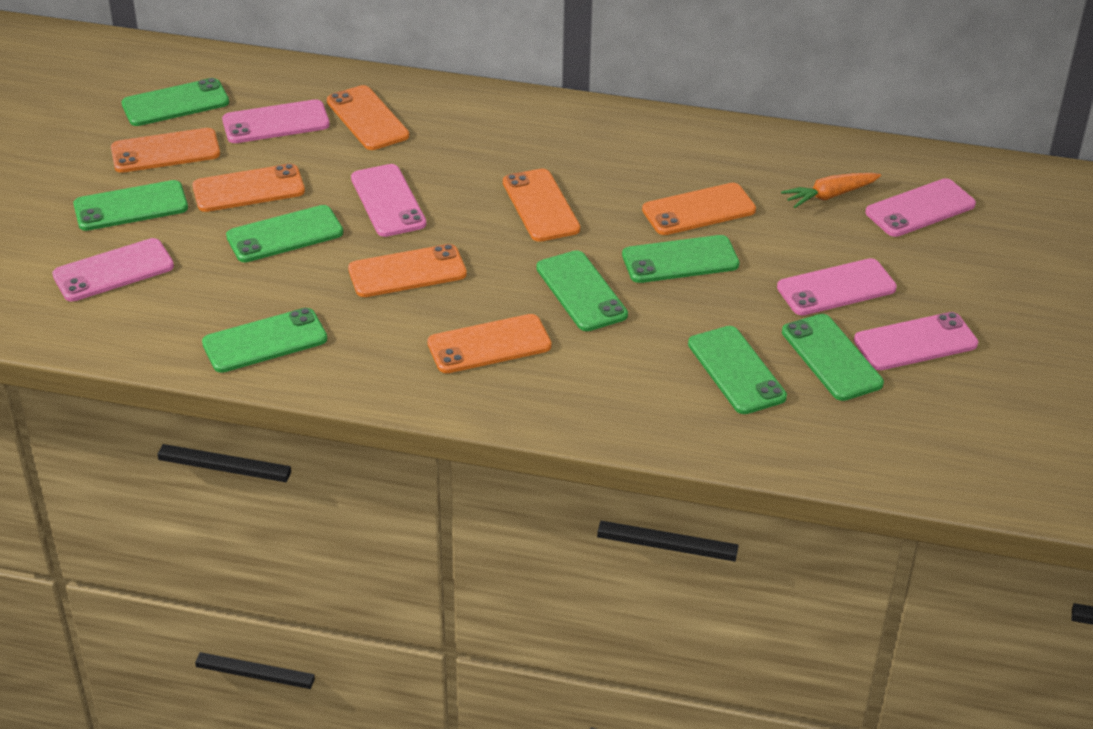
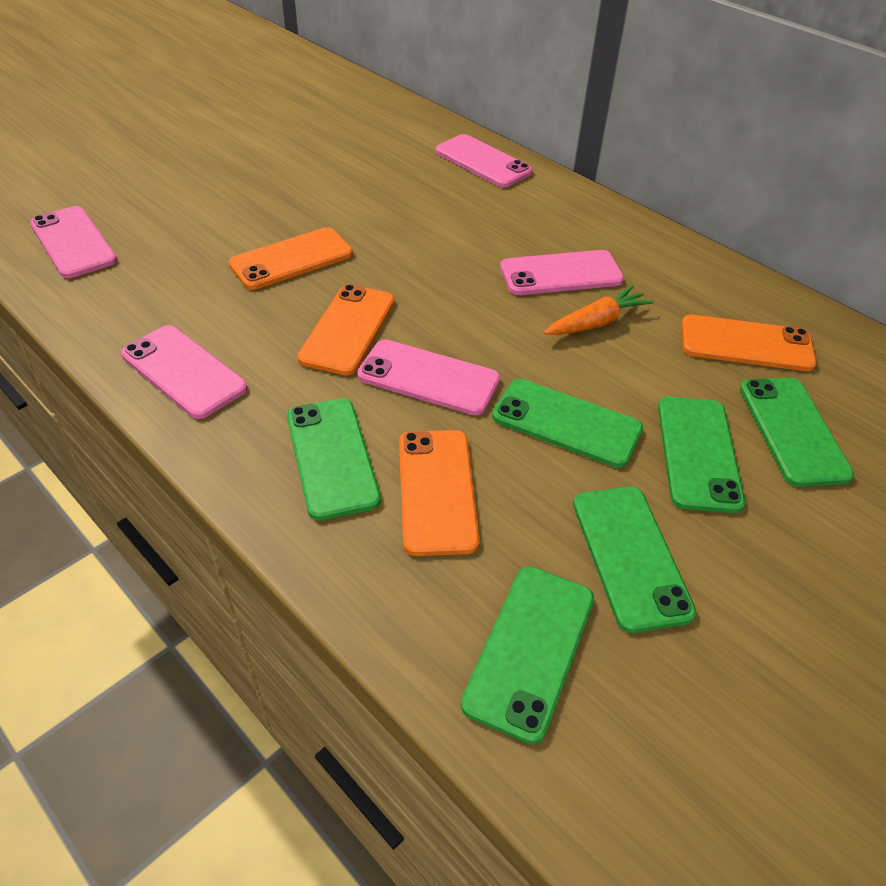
green phone: [73,180,188,231] [121,78,229,126] [202,308,327,373] [226,205,343,262] [536,250,628,331] [622,235,740,283] [688,326,787,414] [782,314,884,401] = 8 -> [287,398,381,521] [461,566,594,744] [492,379,643,468] [573,487,696,633] [658,397,745,513] [740,378,854,487] = 6
orange phone: [111,128,220,173] [192,163,305,212] [327,85,409,150] [348,244,467,297] [427,314,551,373] [503,168,580,242] [642,183,756,235] = 7 -> [229,227,353,290] [297,284,395,376] [399,430,480,556] [682,315,817,371] = 4
pink phone: [52,238,174,302] [222,99,330,143] [351,164,426,237] [777,258,897,315] [854,312,978,370] [865,178,976,237] = 6 -> [30,206,117,278] [121,325,247,419] [357,339,500,416] [435,134,533,188] [500,250,624,295] = 5

